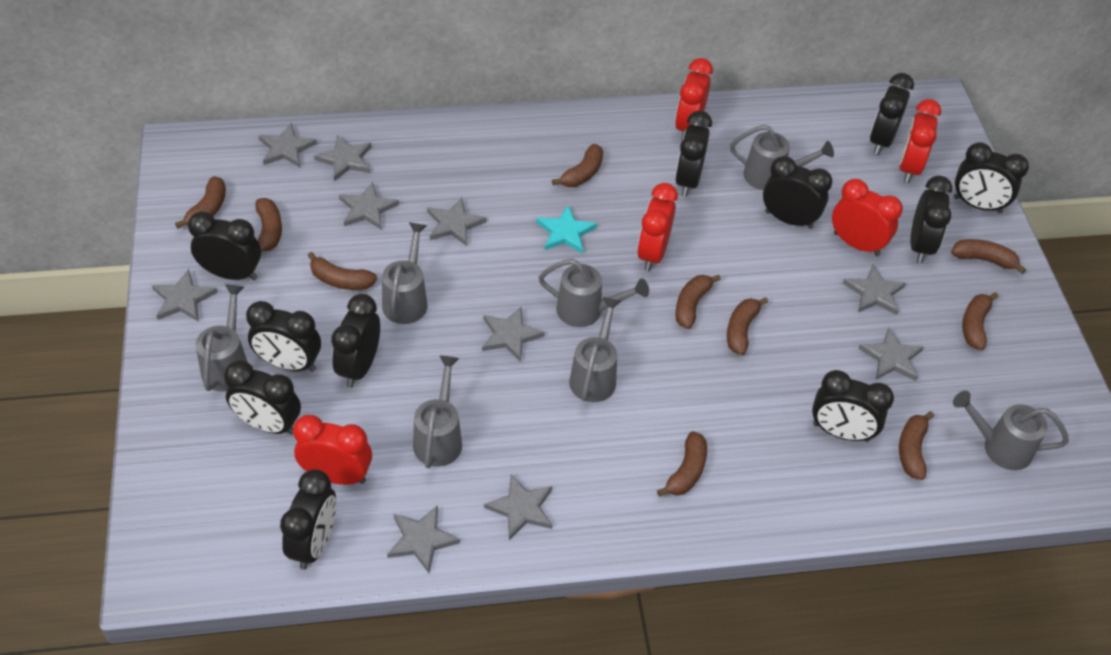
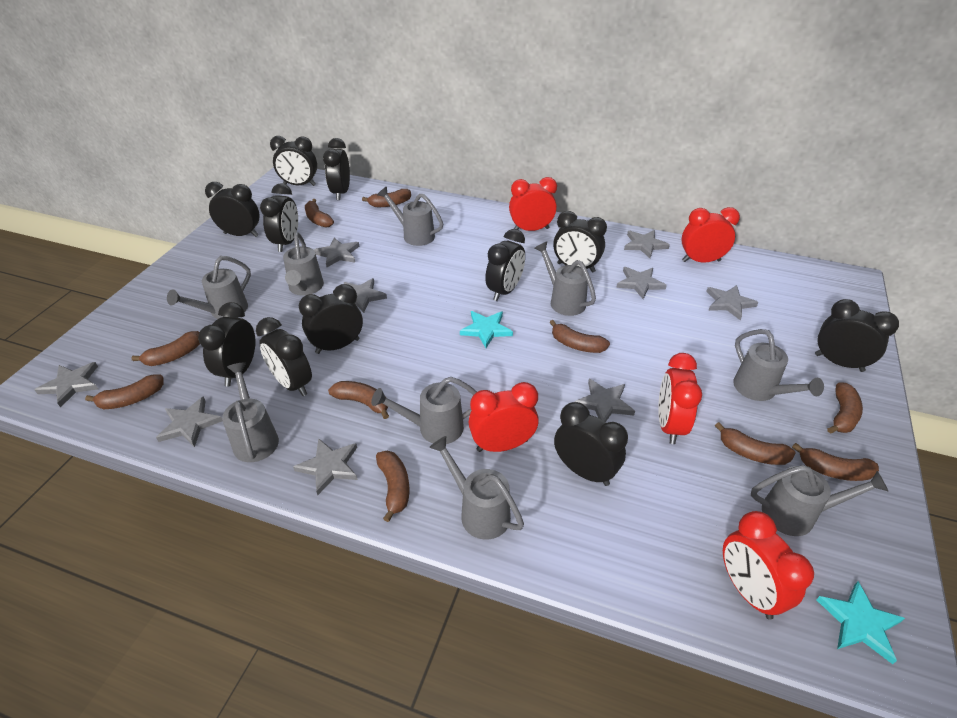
grey star: [152,269,218,321] [258,123,317,167] [314,135,371,181] [339,182,399,230] [387,505,460,573] [427,197,486,246] [482,306,545,362] [484,474,552,540] [843,265,906,315] [858,327,924,381] = 10 -> [35,362,98,408] [156,396,223,447] [293,438,358,495] [314,238,360,267] [344,278,387,313] [574,379,635,422] [616,267,667,299] [624,230,670,258] [706,285,759,320] = 9
grey watering can: [196,284,247,392] [382,222,428,324] [413,356,462,468] [539,259,649,327] [569,297,621,402] [730,125,834,190] [953,391,1069,470] = 7 -> [167,256,251,319] [222,362,279,462] [283,233,324,295] [371,377,477,444] [377,186,443,246] [429,436,524,540] [534,242,596,316] [733,329,824,401] [751,465,889,536] = 9
turquoise star: [536,205,597,254] = 1 -> [460,311,513,348] [816,581,905,664] = 2

